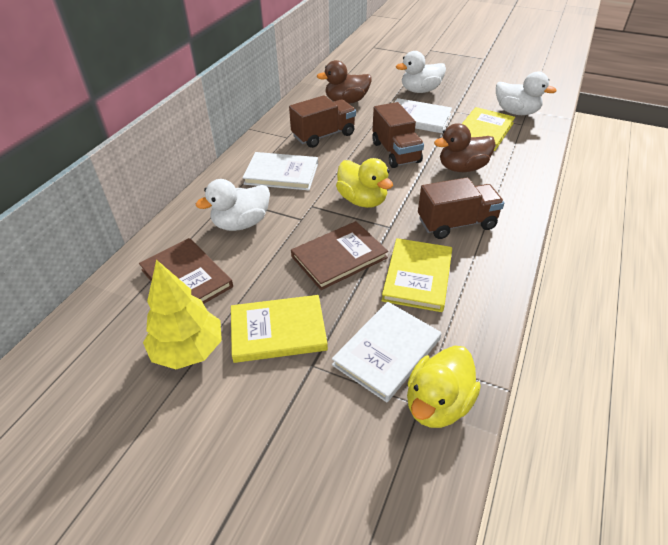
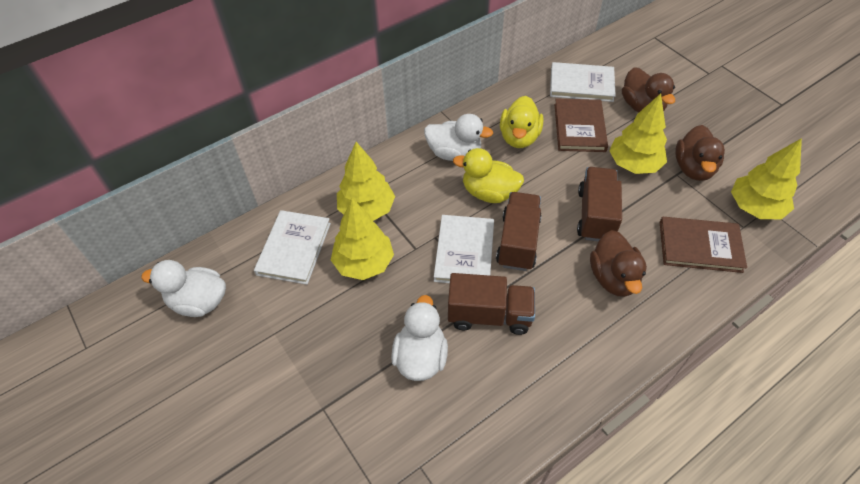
brown duck: [317,60,372,104] [434,123,496,172] = 2 -> [590,230,647,297] [622,67,675,113] [675,125,725,181] = 3
yellow book: [231,295,328,363] [382,238,452,312] [462,107,515,151] = 3 -> none = 0
yellow tree: [143,260,222,369] = 1 -> [331,199,394,280] [337,142,395,221] [609,93,667,174] [731,138,802,219] = 4

